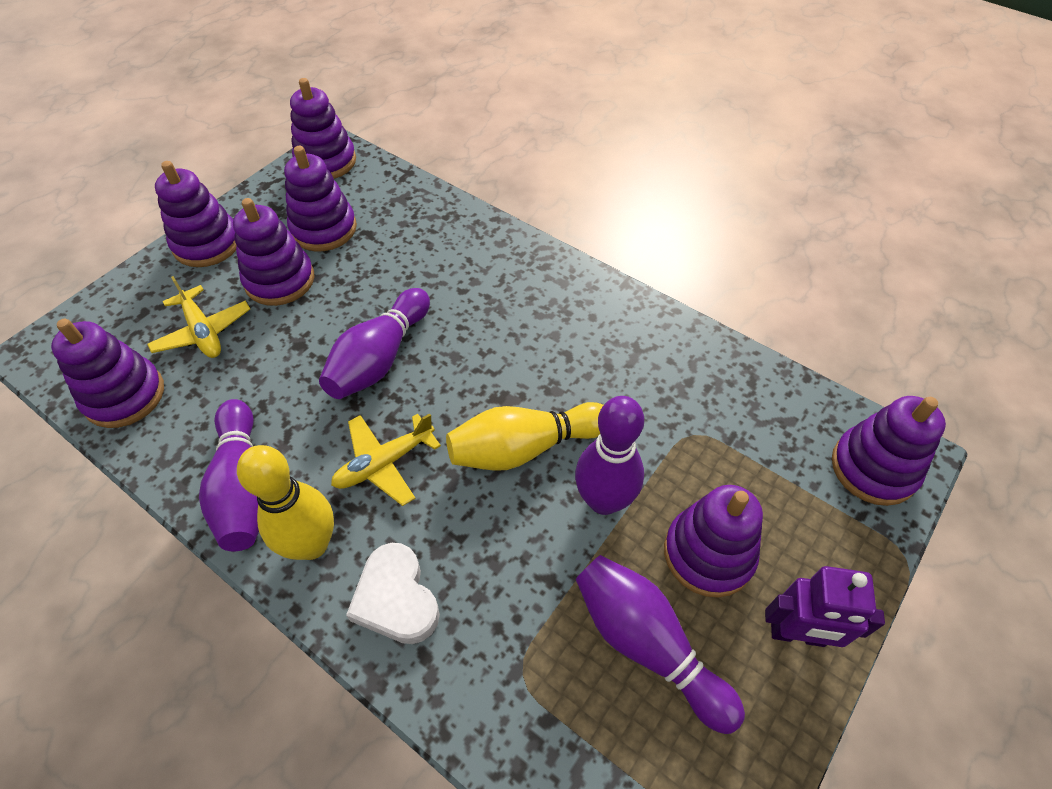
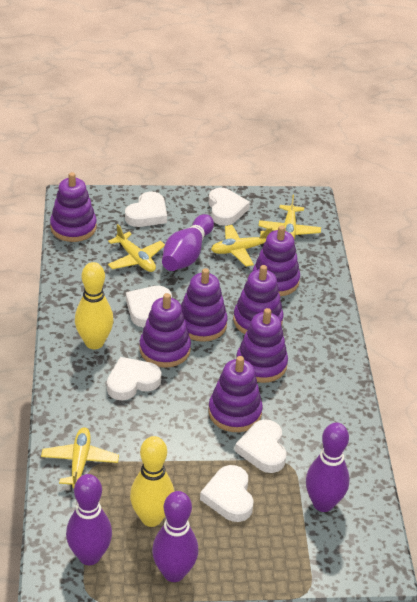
purple robot: [765,566,885,647] = 1 -> none = 0
white heart: [346,543,440,644] = 1 -> [107,357,161,400] [125,192,167,227] [126,286,172,328] [200,465,254,522] [209,188,250,226] [235,419,287,473] = 6
yellow plane: [147,276,250,358] [331,413,441,506] = 2 -> [41,427,119,488] [108,224,165,272] [211,225,272,267] [259,195,321,239] = 4

